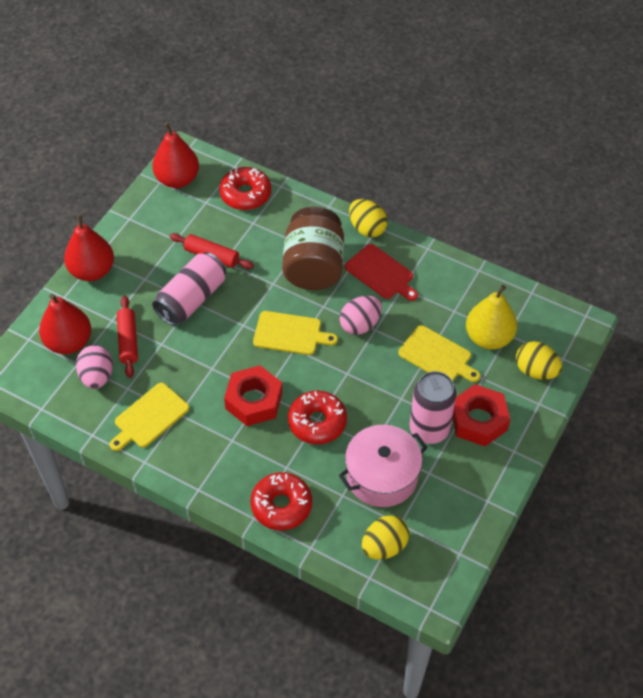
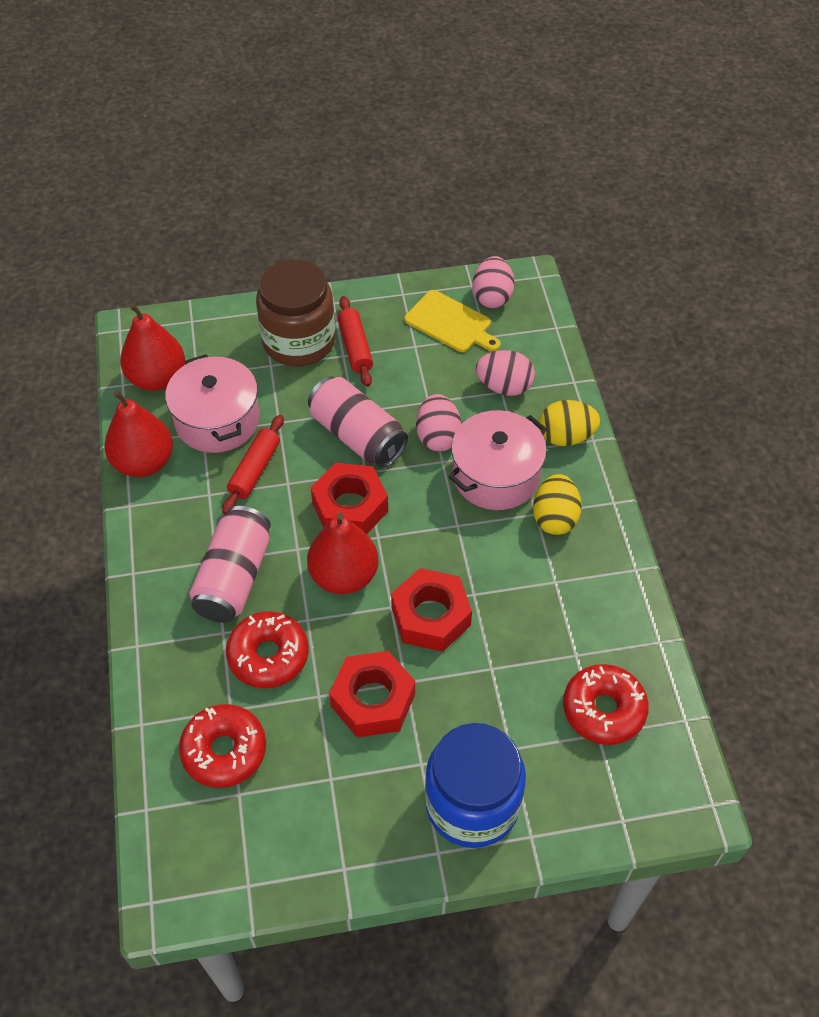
blue jar: none = 0 -> [425,723,526,848] = 1
pink egg: [76,345,113,389] [340,296,382,335] = 2 -> [416,394,462,451] [472,256,514,308] [476,350,535,396] = 3
pink pot: [339,425,428,507] = 1 -> [165,354,260,453] [448,410,547,510] = 2
red cutting board: [345,244,418,301] = 1 -> none = 0
red nut: [224,365,282,426] [452,384,510,446] = 2 -> [311,463,388,534] [329,651,415,738] [391,568,472,652] = 3
yellow cutting board: [110,383,189,451] [253,311,338,355] [398,325,480,382] = 3 -> [404,290,500,352] = 1
yellow egg: [349,199,388,237] [362,515,409,560] [516,341,562,380] = 3 -> [533,474,582,535] [539,400,600,446] = 2
yellow pear: [466,285,517,350] = 1 -> none = 0

